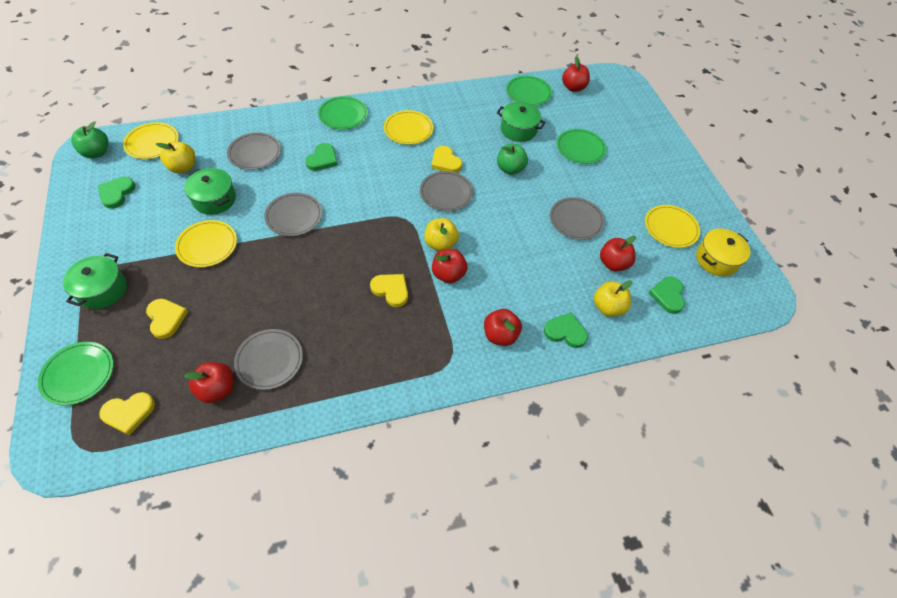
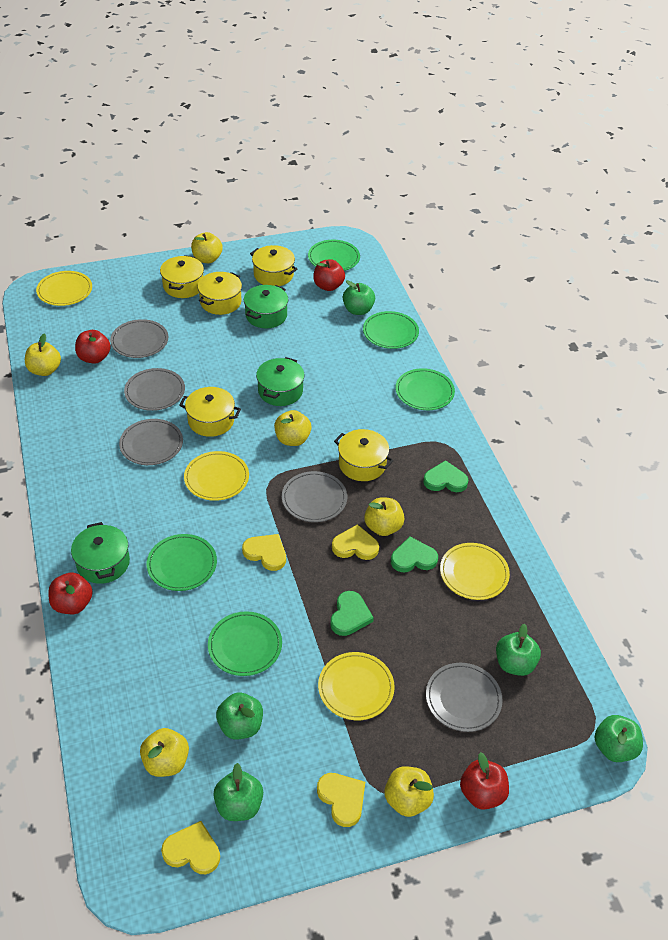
green apple: [71,121,109,158] [497,144,528,175] = 2 -> [213,763,263,821] [216,693,263,739] [343,280,375,315] [496,624,541,676] [595,715,643,762] = 5
green heart: [98,177,135,209] [305,143,338,171] [544,312,588,348] [649,276,685,314] = 4 -> [330,591,374,636] [391,536,438,572] [423,460,468,492] = 3
green plate: [38,342,114,405] [318,96,368,129] [506,76,552,106] [557,129,606,164] = 4 -> [147,534,217,591] [208,611,282,676] [308,240,360,271] [363,311,419,349] [395,368,455,410] = 5
red apple: [184,362,233,403] [432,249,467,283] [484,309,522,346] [562,56,590,92] [600,236,636,271] = 5 -> [49,573,93,614] [75,330,111,364] [313,259,345,291] [460,752,509,810] = 4
yellow apple: [156,141,195,173] [425,218,459,251] [594,280,632,317] = 3 -> [25,334,61,376] [140,728,189,777] [191,232,223,263] [274,410,311,446] [364,497,405,536] [384,766,434,817] = 6
yellow pot: [696,228,750,276] = 1 -> [160,255,204,298] [179,387,241,437] [198,272,242,315] [250,245,297,286] [334,429,394,481] = 5

